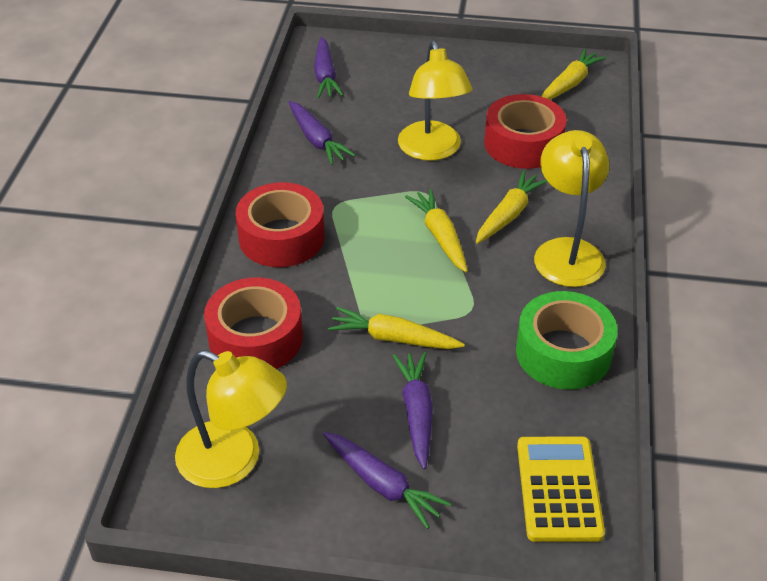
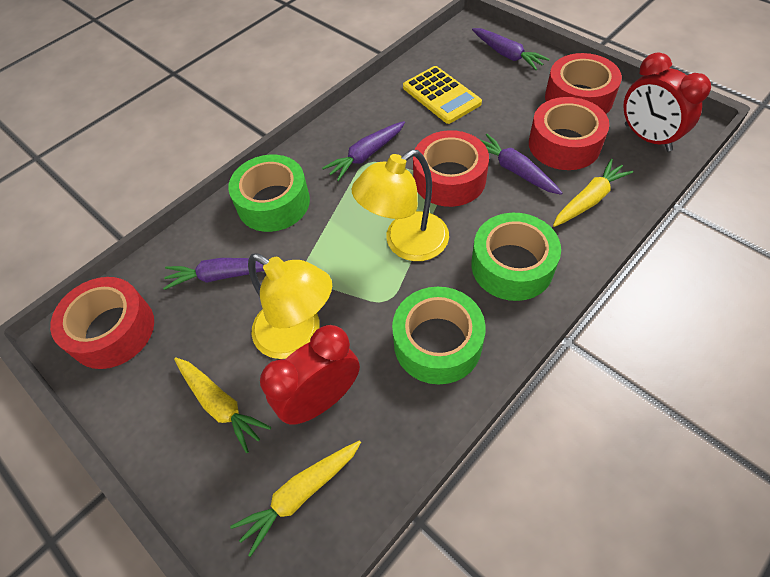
green tape: [516,291,617,390] = 1 -> [228,155,310,232] [392,287,486,384] [471,213,561,301] = 3
red clock: none = 0 -> [260,325,360,425] [623,53,711,151] = 2
red tape: [204,277,303,369] [236,182,325,267] [484,94,567,169] = 3 -> [50,277,154,369] [413,130,489,207] [529,97,609,170] [545,53,622,114] = 4
yellow carrot: [328,307,465,349] [405,189,468,272] [476,170,548,244] [542,49,607,100] = 4 -> [174,357,271,453] [230,440,361,557] [553,159,633,227] = 3
yellow lamp: [175,350,287,488] [398,41,473,161] [534,130,609,287] = 3 -> [248,253,332,359] [352,150,449,261] = 2

